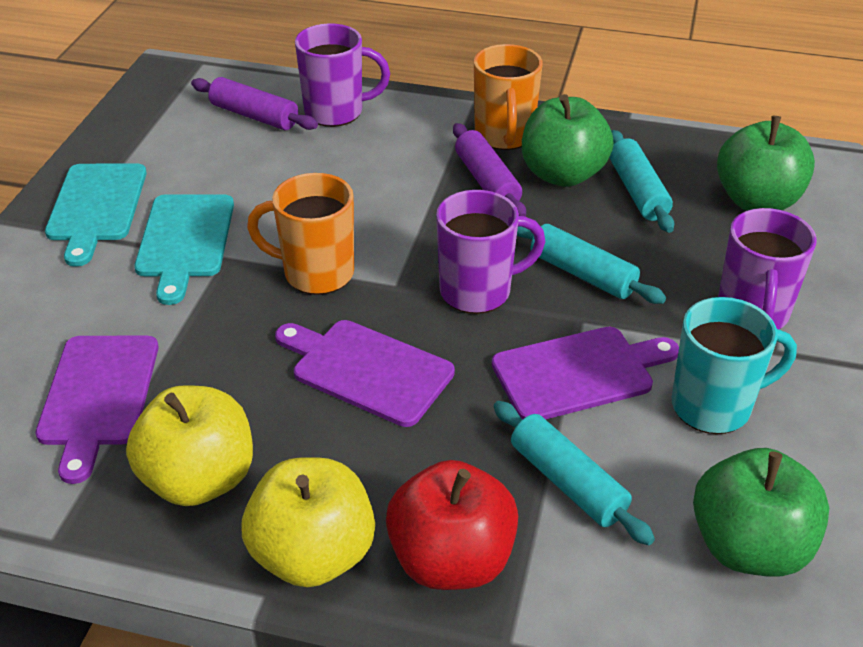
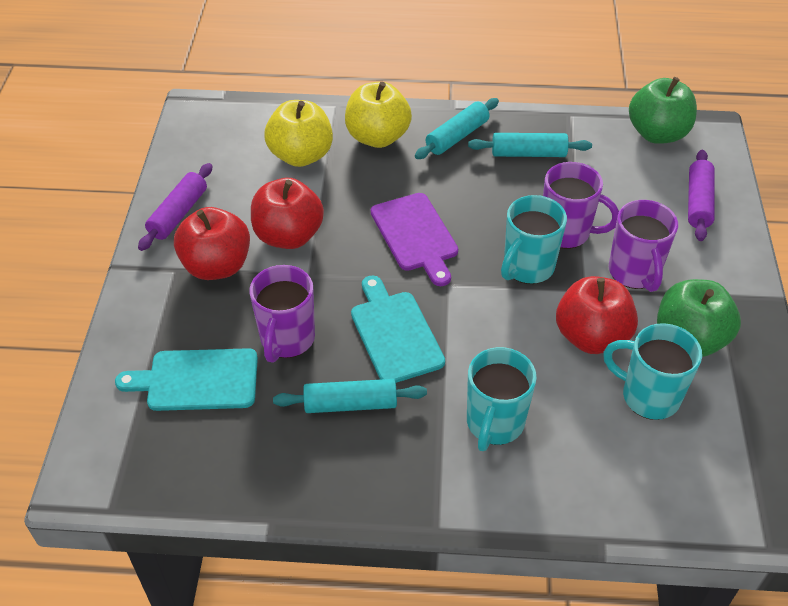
green apple: [522,94,614,187] [693,448,829,577] [717,116,815,211] = 3 -> [629,77,697,144] [657,279,741,357] = 2
orange mug: [247,173,354,295] [474,44,543,150] = 2 -> none = 0
purple cutting board: [35,336,159,484] [275,320,455,427] [492,327,679,420] = 3 -> [371,193,458,286] = 1
red apple: [386,460,518,590] = 1 -> [174,207,250,280] [251,178,324,249] [556,276,638,354] = 3
turquoise mug: [672,297,797,434] = 1 -> [467,347,537,451] [501,195,567,284] [603,323,702,420] = 3

